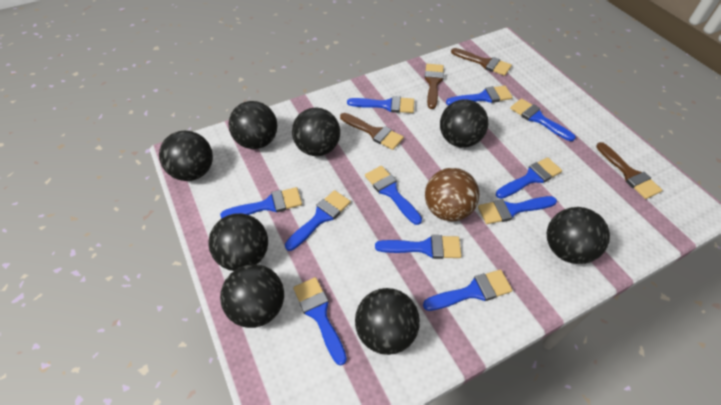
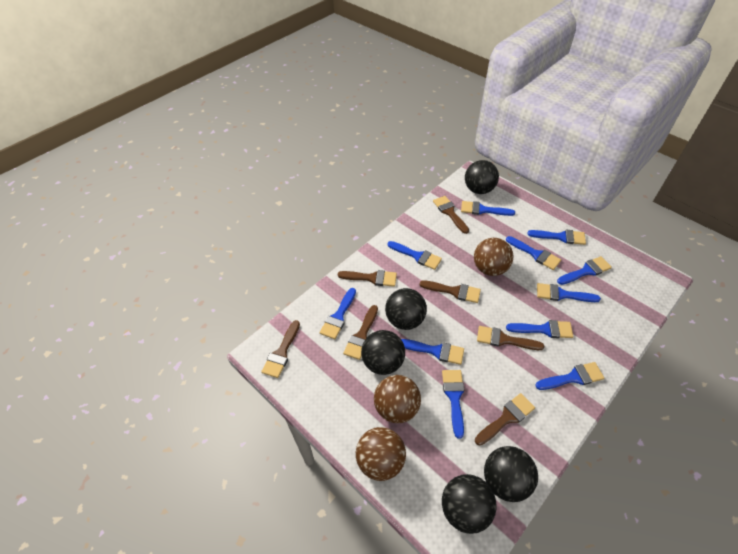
black ball: [159,131,213,181] [208,213,268,271] [220,264,284,328] [228,101,277,149] [292,108,340,156] [355,288,420,355] [440,99,488,147] [547,207,610,264] = 8 -> [361,330,405,375] [385,288,427,330] [442,474,497,534] [465,160,499,194] [484,446,538,502] = 5
brown ball: [425,168,479,221] = 1 -> [356,427,406,481] [374,375,421,423] [474,238,514,276] = 3
brown brush: [340,113,404,150] [425,64,444,109] [451,48,512,76] [596,142,662,199] = 4 -> [261,320,300,378] [338,270,397,287] [343,305,378,360] [420,280,481,303] [433,196,469,234] [475,393,535,445] [477,326,544,350] = 7

